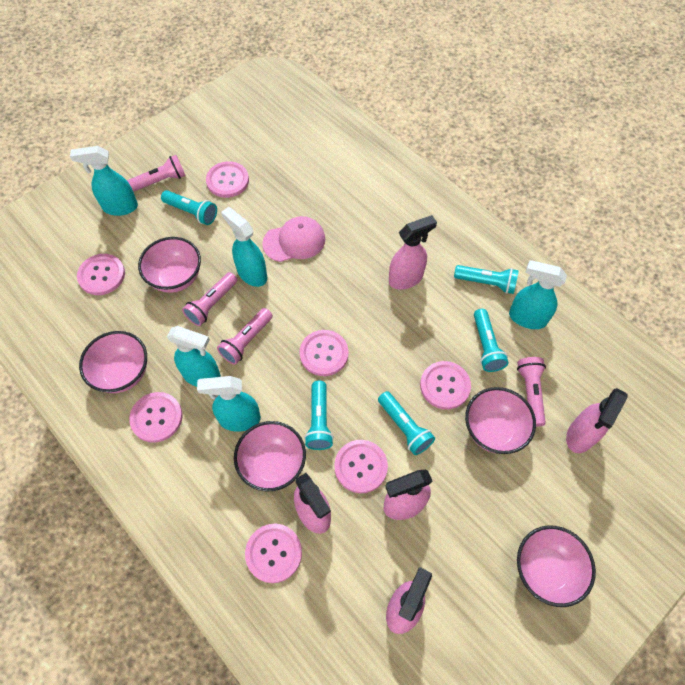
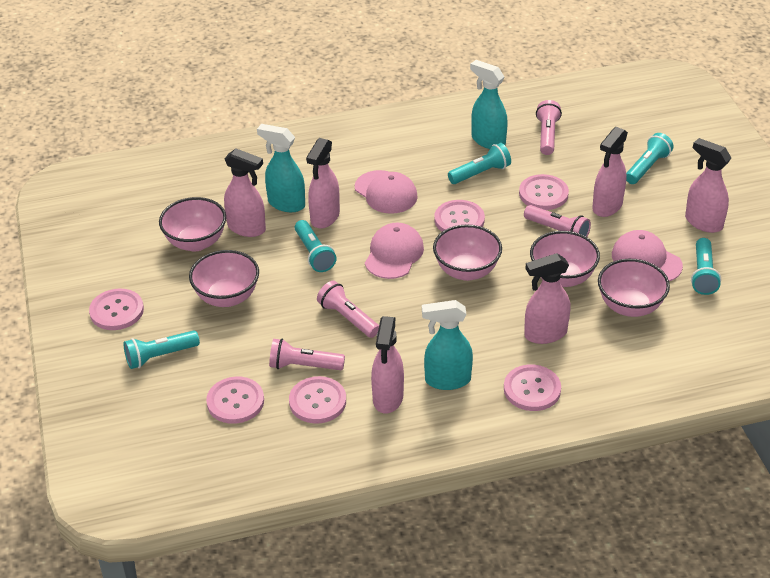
pink button: [77,254,125,295] [129,392,183,443] [206,161,249,198] [245,524,302,583] [299,330,349,376] [334,440,388,493] [420,361,471,410] = 7 -> [89,289,144,330] [206,377,264,424] [289,376,346,423] [435,200,485,232] [504,365,561,411] [519,174,569,210] = 6
pink cap: [262,216,325,262] = 1 -> [355,170,418,214] [365,223,424,279] [612,230,683,281] = 3
pink spray bottle: [294,473,331,534] [384,470,433,520] [386,567,432,634] [389,215,437,290] [566,388,627,453] = 5 -> [224,149,266,237] [306,138,340,229] [371,316,404,414] [524,253,571,344] [592,127,628,217] [685,138,731,233] = 6
turquoise spray bottle: [70,146,138,216] [167,326,221,387] [197,376,261,432] [221,207,267,287] [509,260,567,329] = 5 -> [257,124,305,212] [422,300,473,390] [470,60,508,149] = 3

